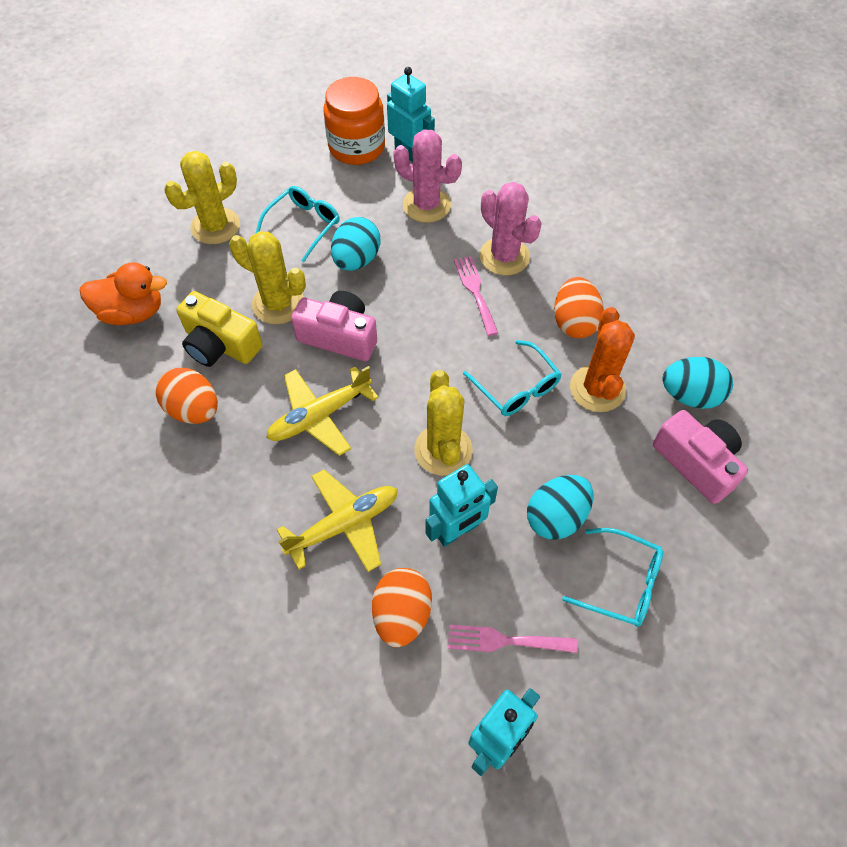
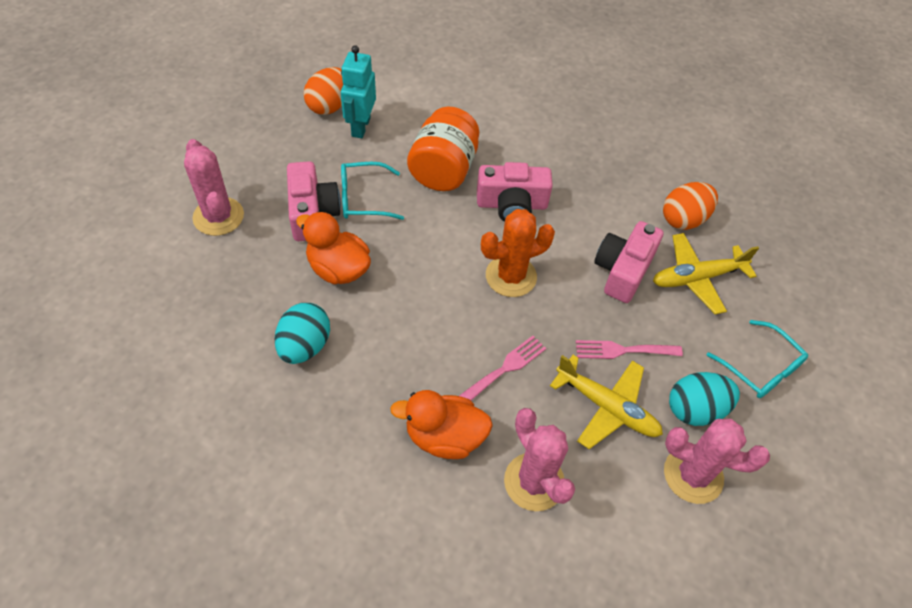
orange duck: [80,262,167,325] = 1 -> [296,211,371,284] [390,390,493,459] = 2
orange egg: [155,368,218,424] [372,568,432,647] [554,277,604,338] = 3 -> [304,67,343,115] [663,182,718,230] = 2
pink cactus: [393,129,462,223] [480,182,542,275] = 2 -> [184,139,244,236] [504,408,575,511] [664,419,770,504] = 3
pink camera: [291,291,377,361] [653,410,748,504] = 2 -> [287,161,341,241] [477,162,553,221] [594,221,663,303] = 3
turquoise egg: [331,217,380,271] [527,475,593,540] [662,357,733,409] = 3 -> [274,303,330,364] [669,372,740,426] = 2
turquoise glasses: [255,186,340,262] [463,340,561,416] [562,528,663,627] = 3 -> [341,162,404,220] [707,320,808,398] = 2
turquoise robot: [387,67,435,162] [426,464,498,547] [468,688,540,776] = 3 -> [341,45,376,138] = 1
yellow cactus: [165,151,240,244] [229,231,306,324] [414,370,473,476] = 3 -> none = 0
yellow camera: [176,291,263,367] = 1 -> none = 0

